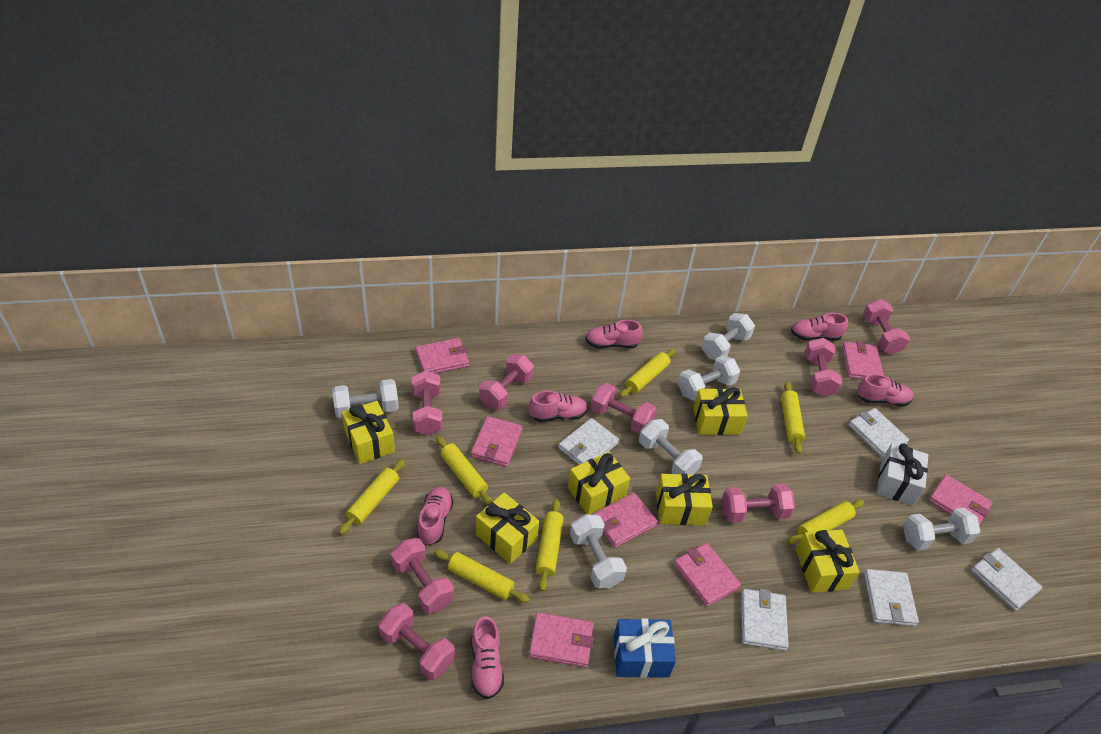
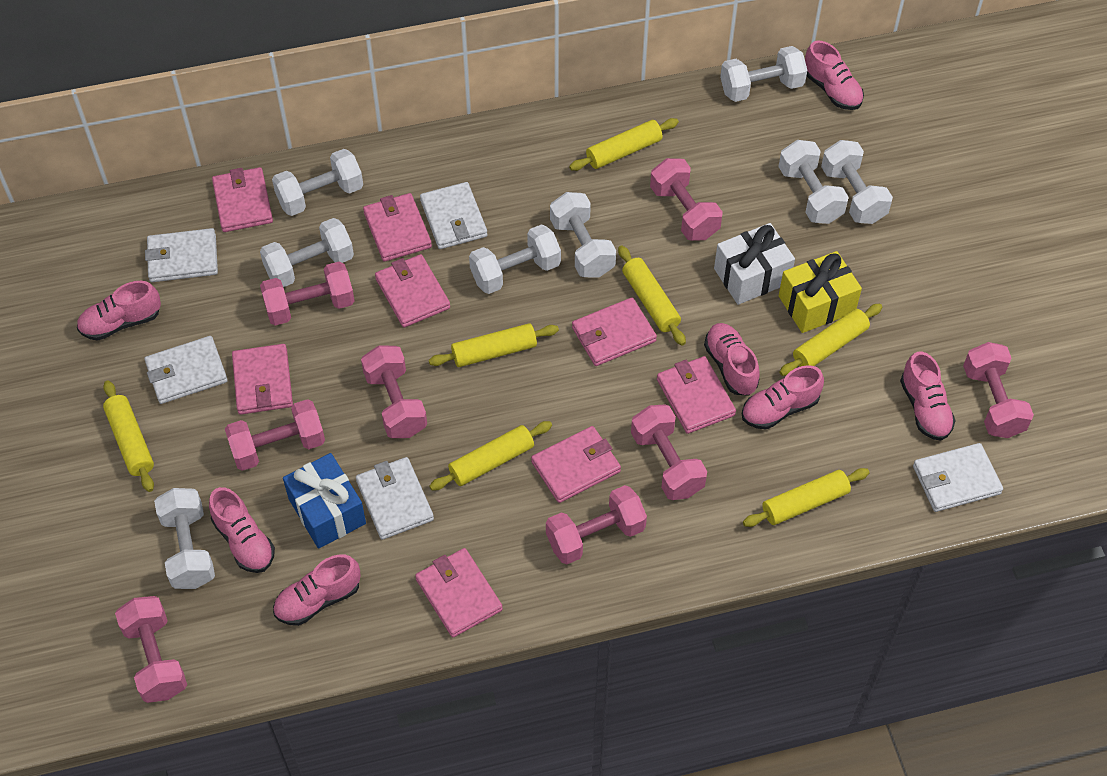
pink shoe: [417,487,453,545] [471,616,504,699] [529,391,588,422] [585,320,643,348] [791,313,848,340] [857,374,913,407] = 6 -> [77,281,161,341] [209,487,275,573] [273,554,360,626] [704,323,760,396] [742,365,824,429] [805,41,864,110] [900,352,956,441] = 7
pink wallet: [415,338,469,374] [471,416,523,467] [529,612,594,667] [592,493,658,548] [674,543,741,607] [842,341,884,379] [928,474,993,525] = 7 -> [212,167,273,232] [232,344,293,415] [363,193,432,262] [375,254,450,327] [415,548,503,637] [531,426,621,503] [572,297,657,366] [657,356,736,434] = 8
white dumbbell: [332,379,399,419] [570,514,627,588] [639,419,703,475] [678,355,740,401] [702,313,755,360] [903,508,981,550] = 6 -> [154,488,215,589] [260,218,354,287] [272,149,363,216] [469,224,561,294] [550,192,616,278] [720,46,807,102] [778,140,849,224] [821,140,893,224] = 8
yellow gift: [342,401,395,464] [476,492,540,564] [568,452,630,514] [656,474,713,525] [693,387,748,435] [796,529,860,593] = 6 -> [779,251,862,333] = 1

